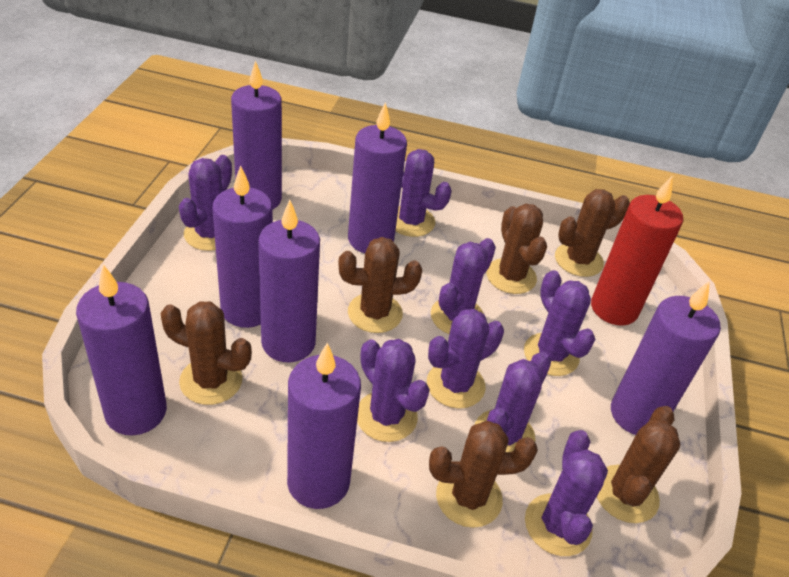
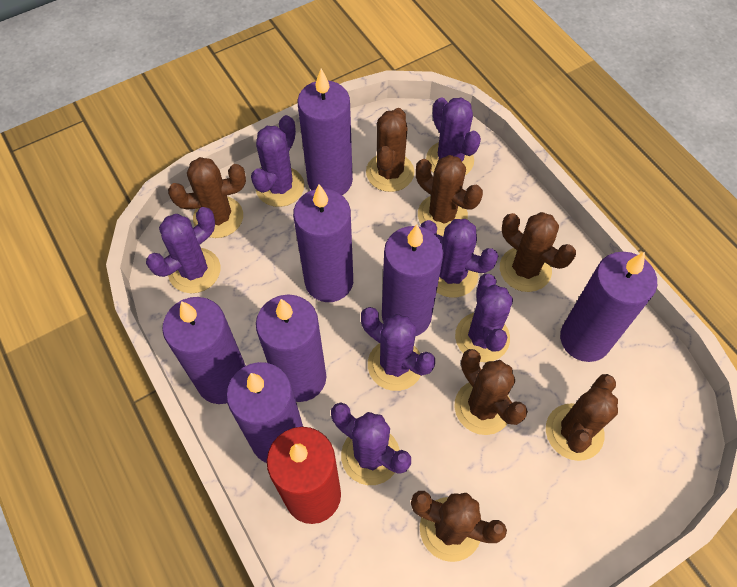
brown cactus: [160,301,252,405] [338,237,422,333] [429,421,538,528] [486,203,547,294] [555,189,630,277] [597,406,681,523] = 6 -> [168,157,246,238] [366,108,414,192] [411,491,507,562] [416,155,483,236] [454,349,528,435] [500,212,576,292] [546,374,618,461] = 7
purple cactus: [179,155,232,251] [357,339,430,442] [395,149,452,237] [427,309,504,409] [431,238,496,334] [475,352,551,452] [524,270,595,376] [525,430,608,556] = 8 -> [146,207,220,293] [251,115,305,207] [331,402,411,485] [361,307,435,391] [420,219,498,298] [426,98,481,175] [455,274,513,362] = 7

